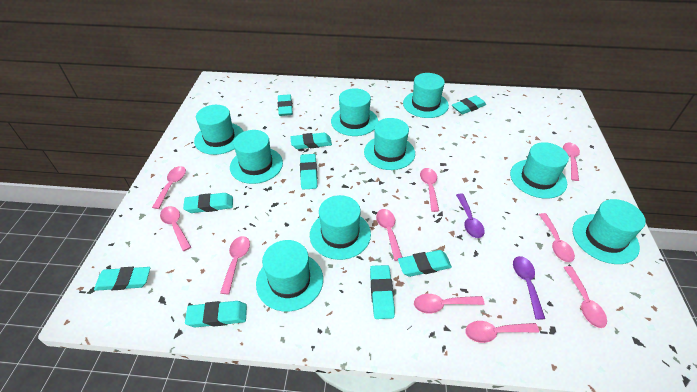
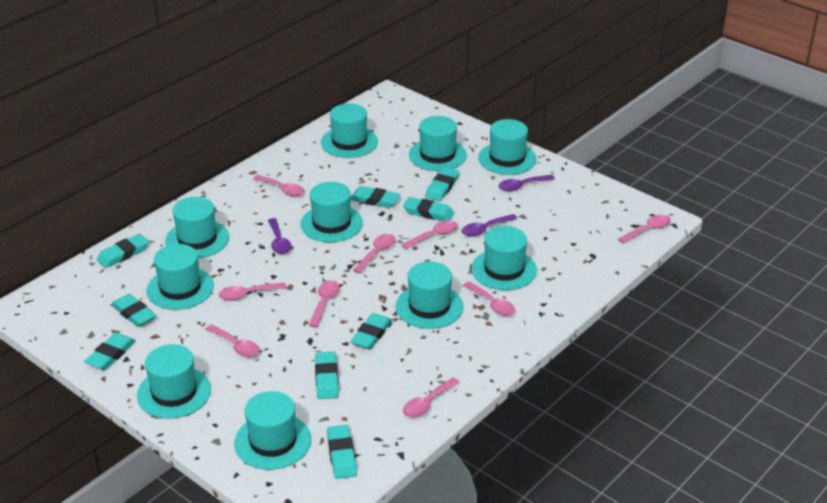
pink spoon: [152,166,186,209] [160,206,191,251] [220,236,250,294] [376,209,402,261] [414,294,485,313] [420,168,439,212] [465,321,539,343] [539,213,575,262] [563,143,580,181] [564,266,607,328] = 10 -> [205,324,260,357] [219,283,287,301] [253,175,304,196] [309,280,340,327] [353,234,395,273] [401,220,458,249] [403,378,460,418] [463,282,515,316] [618,215,671,244] = 9
purple spoon: [456,194,485,238] [513,256,545,320] = 2 -> [268,218,292,254] [462,214,517,237] [499,175,555,191] = 3
turquoise hat: [194,105,244,155] [230,130,283,184] [256,240,323,312] [310,195,371,260] [331,88,378,136] [364,118,415,170] [403,73,449,118] [510,142,569,199] [572,199,646,264] = 9 -> [137,344,211,419] [146,244,214,310] [165,197,229,258] [234,391,311,470] [300,182,363,242] [321,103,378,158] [396,262,464,329] [409,116,467,171] [471,226,537,290] [478,119,537,175] = 10

